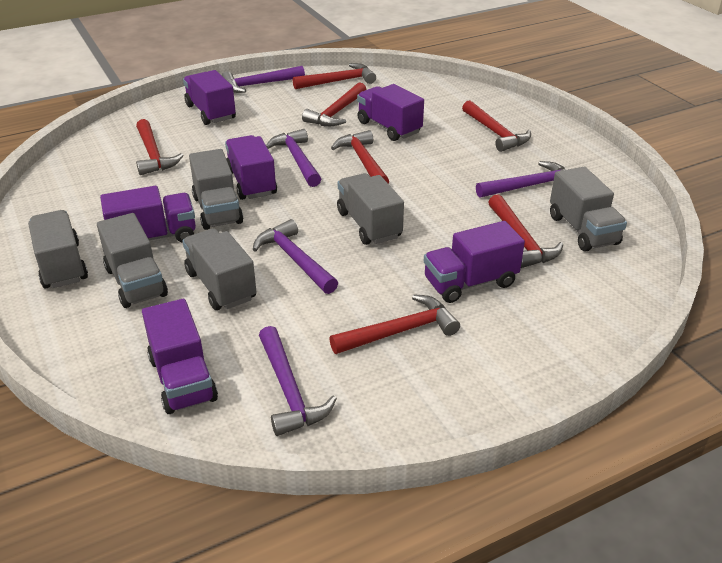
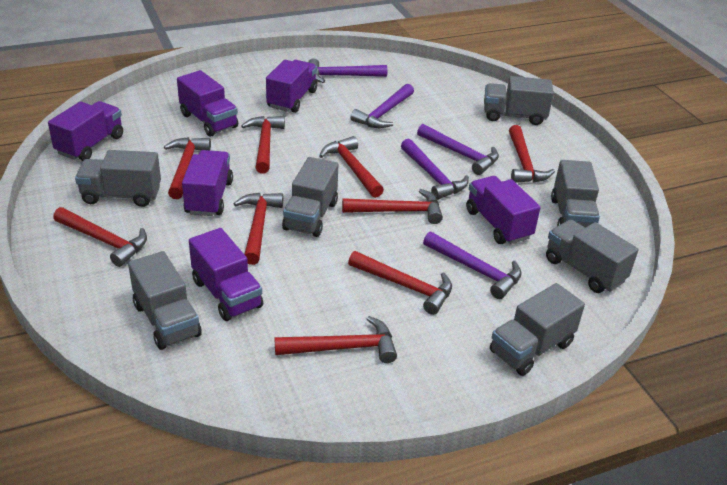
grey truck: [28,210,88,288] [97,213,168,308] [182,228,257,310] [189,149,243,230] [337,173,404,245] [550,167,627,251] = 6 -> [75,150,161,207] [128,251,202,350] [282,157,338,237] [484,76,554,125] [490,283,585,376] [546,219,638,293] [551,160,600,228] = 7
red hammer: [136,119,183,175] [293,63,376,89] [302,82,366,126] [330,294,460,354] [331,130,389,184] [462,100,531,152] [488,194,563,268] = 7 -> [53,207,147,267] [164,137,211,199] [233,193,283,265] [241,116,285,173] [275,316,397,363] [319,136,384,198] [342,189,443,224] [348,251,452,315] [509,125,555,183] = 9

